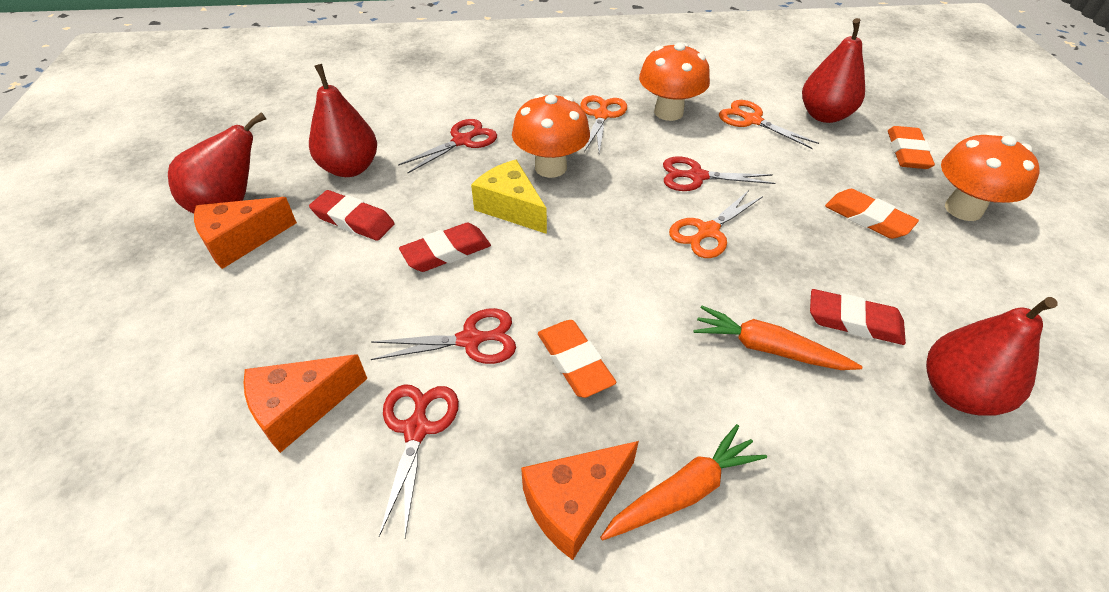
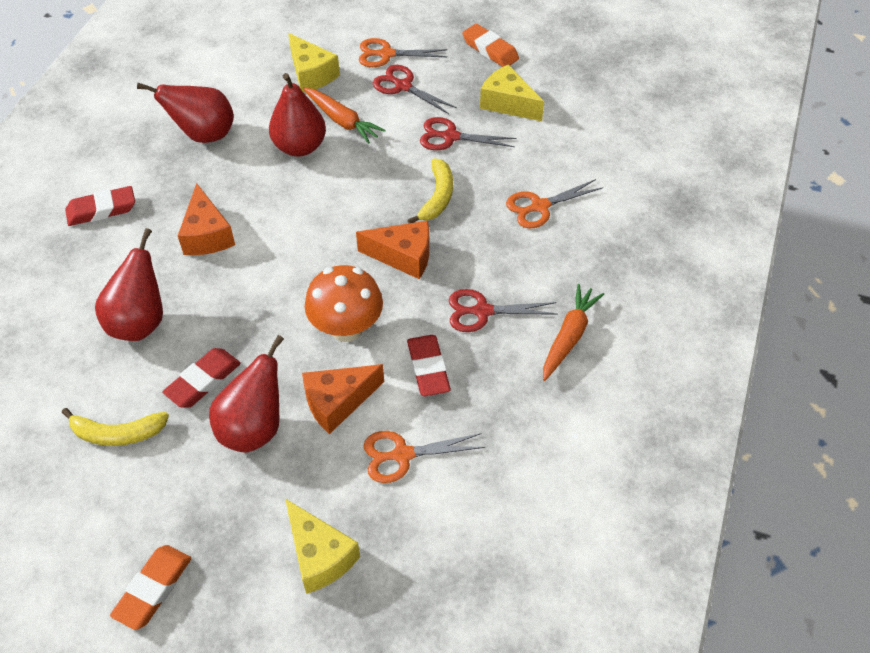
orange eraser: [538,320,616,398] [825,189,919,239] [888,126,935,169] = 3 -> [110,545,191,630] [462,24,519,67] = 2
orange mushroom: [512,93,590,178] [639,42,710,121] [941,131,1040,221] = 3 -> [305,265,383,342] = 1
red scissors: [371,308,516,364] [379,384,459,537] [398,119,497,174] [663,157,775,191] = 4 -> [373,65,457,114] [420,117,516,150] [449,289,557,332] = 3
yellow banana: none = 0 -> [62,408,169,446] [407,158,453,223] = 2
yellow cheese: [471,160,547,234] = 1 -> [285,499,360,594] [288,33,340,92] [480,65,544,121] = 3

